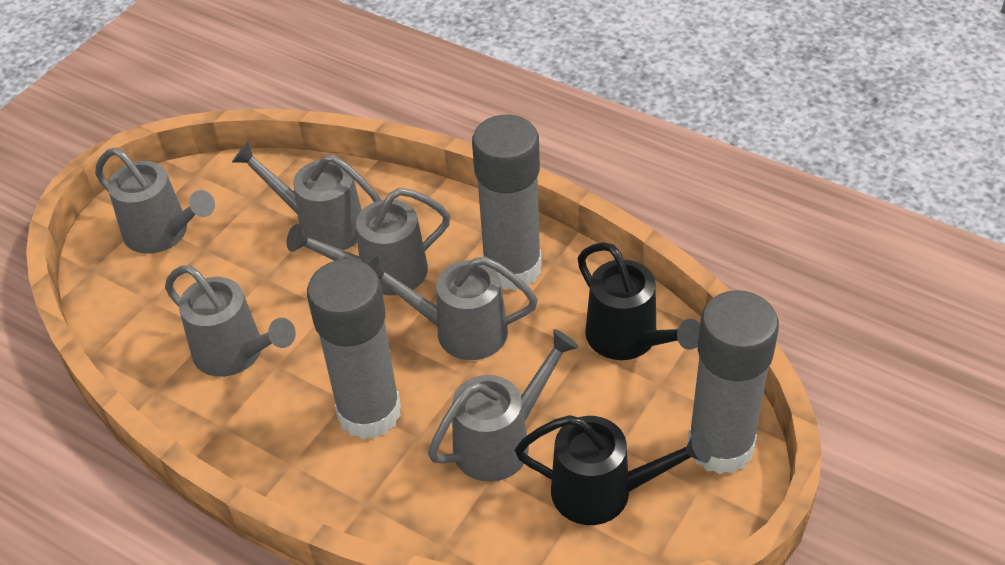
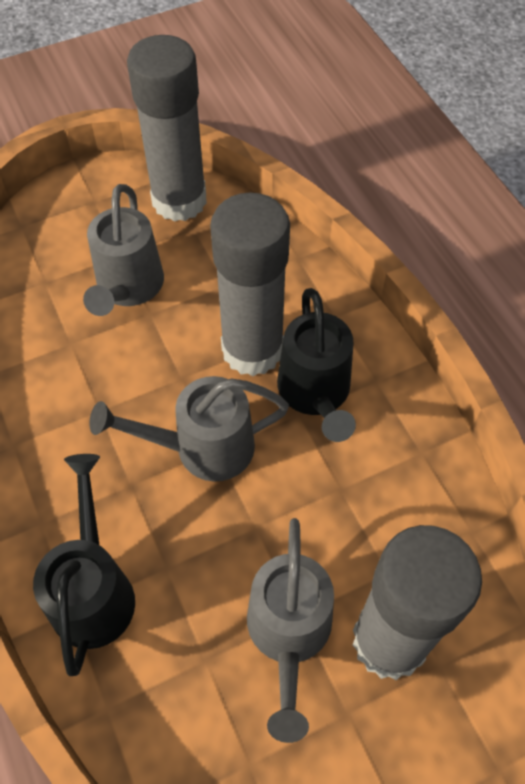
grey watering can: [95,147,215,254] [165,265,296,377] [232,141,381,250] [287,188,451,295] [368,256,538,360] [428,329,579,482] = 6 -> [83,184,164,316] [89,376,289,481] [247,518,334,743] = 3

